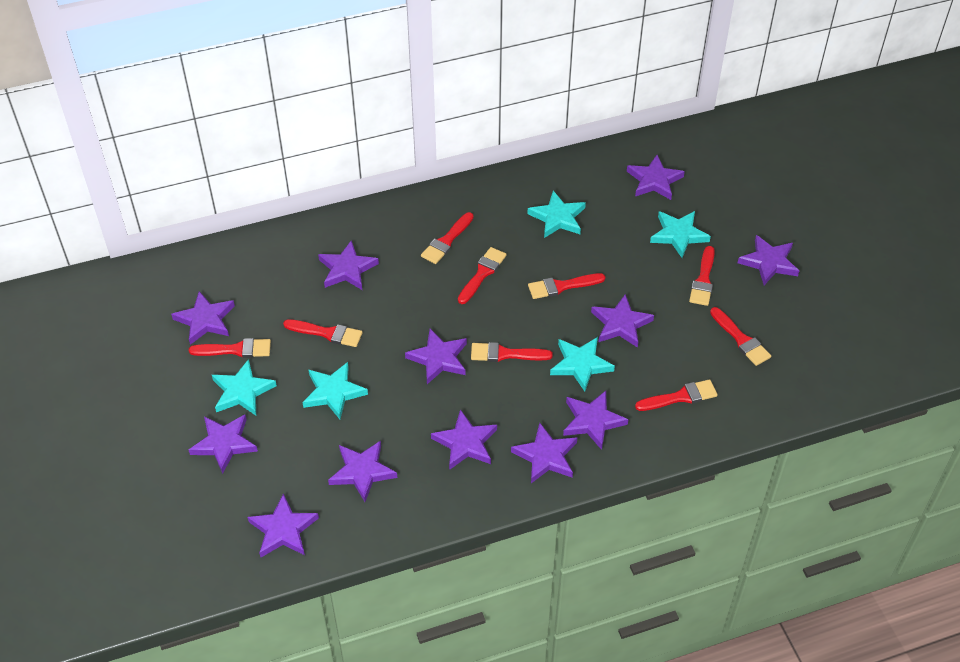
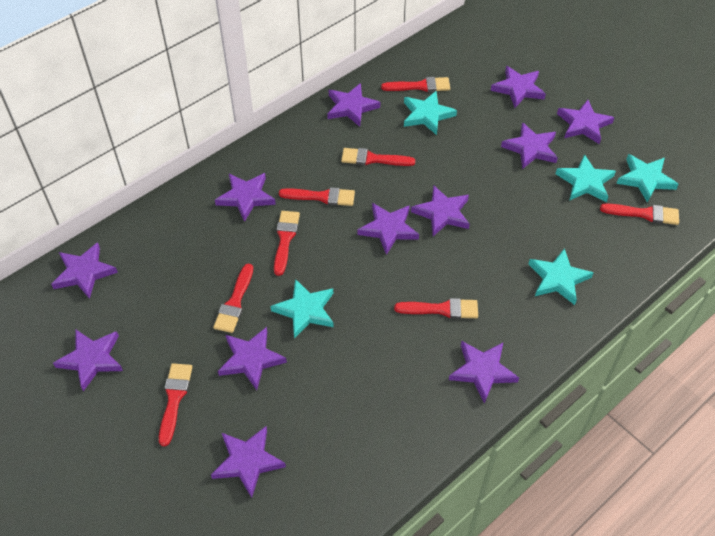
red brush: [189,338,271,358] [283,319,363,347] [421,212,474,264] [458,247,507,304] [471,342,553,362] [528,273,605,299] [635,379,718,411] [689,246,715,306] [710,307,771,366] = 9 -> [159,363,192,446] [213,264,253,333] [274,211,300,276] [279,187,355,206] [341,148,415,166] [381,77,450,92] [394,298,478,319] [600,203,679,225] = 8

